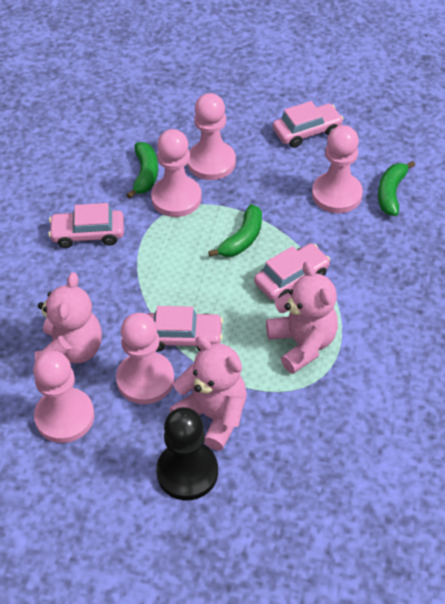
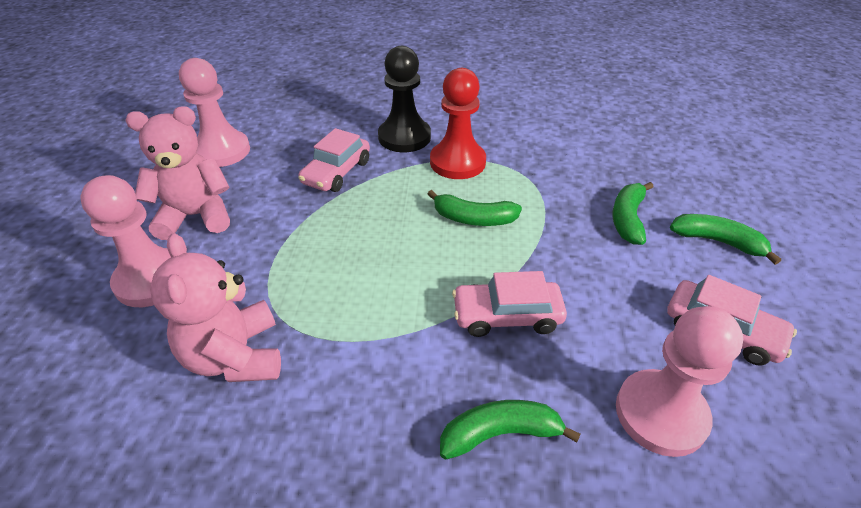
green banana: [127,142,158,198] [208,204,262,257] [378,161,415,216] = 3 -> [428,190,522,226] [440,400,581,460] [612,182,654,245] [670,214,781,265] = 4
pink car: [48,203,124,248] [146,306,223,352] [254,243,330,300] [273,101,343,148] = 4 -> [299,128,370,192] [452,271,567,337] [667,275,797,366] = 3
pink pawn: [33,351,95,443] [116,313,174,404] [151,129,202,217] [187,93,236,180] [312,125,363,213] = 5 -> [80,175,171,307] [179,58,250,167] [616,306,743,457] = 3
pink teddy bear: [35,272,102,363] [169,336,247,451] [266,261,338,374] = 3 -> [125,106,230,240] [150,233,281,382] = 2
red pawn: none = 0 -> [430,68,486,179] = 1

